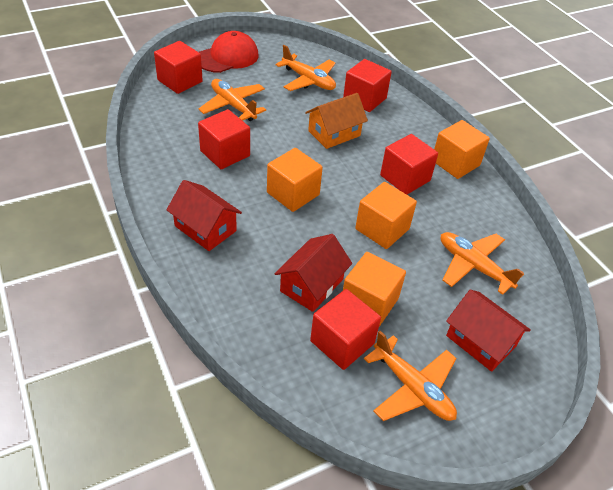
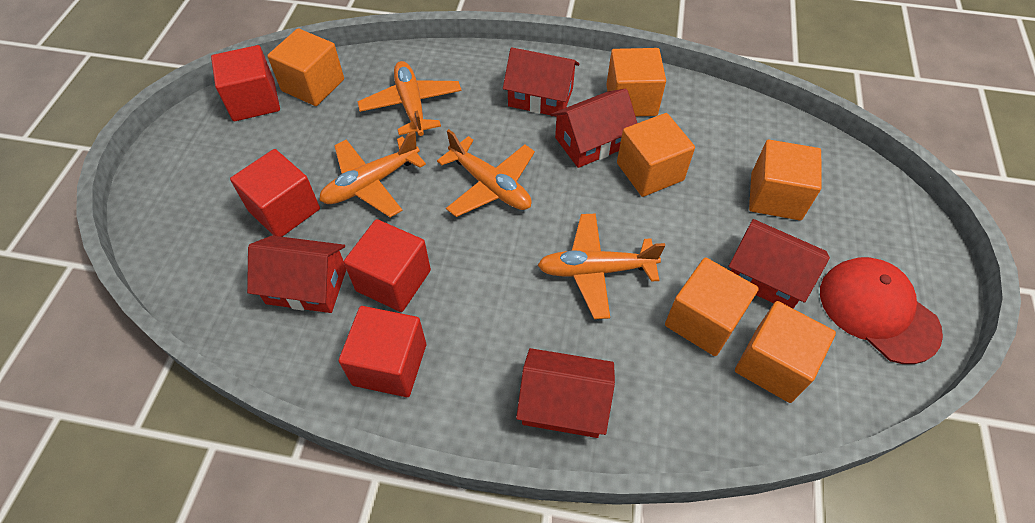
orange cube: [267,148,323,212] [343,252,406,326] [355,182,417,249] [434,120,490,179] = 4 -> [267,28,344,106] [606,48,666,116] [617,113,695,197] [665,257,759,356] [735,301,836,403] [749,140,822,220] = 6
orange house: [305,93,368,149] = 1 -> none = 0
red cube: [154,41,203,94] [198,109,250,169] [310,289,381,370] [343,59,392,112] [380,134,438,195] = 5 -> [211,45,280,121] [230,149,320,237] [339,306,426,397] [344,219,431,312] = 4
red house: [167,180,242,251] [275,234,352,312] [446,289,531,372] = 3 -> [247,236,347,313] [503,47,580,117] [516,348,615,438] [551,88,637,168] [728,219,830,309] = 5

